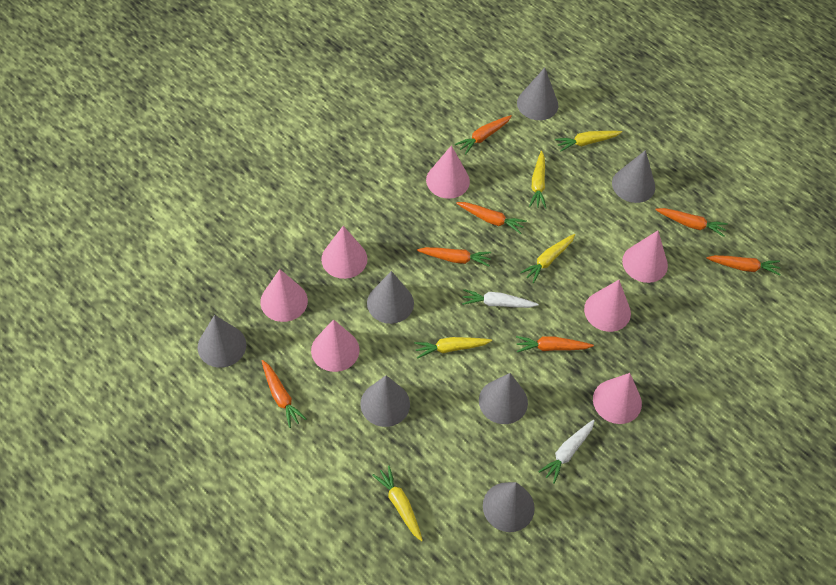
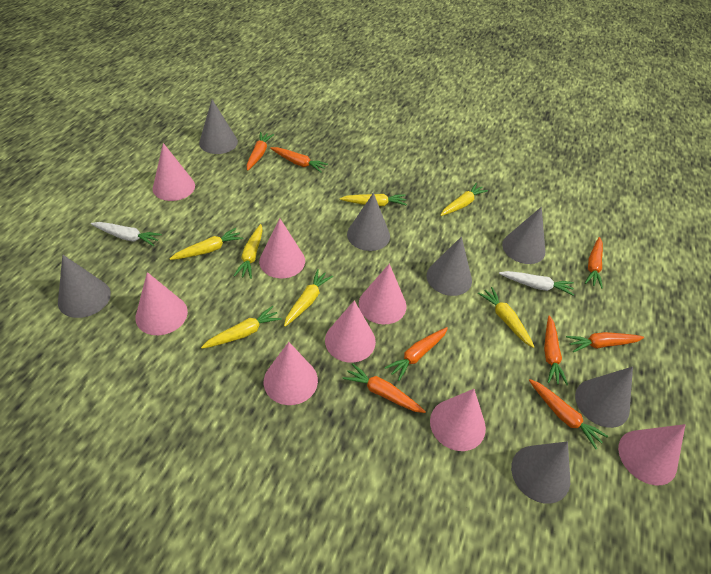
orange carrot: [262,360,307,428] [417,247,491,267] [455,115,512,155] [456,202,527,234] [516,336,594,352] [655,208,728,237] [706,255,781,275] = 7 -> [247,132,274,171] [270,147,328,172] [342,363,426,413] [384,327,448,381] [529,379,608,449] [544,316,568,385] [566,332,644,352] [585,237,603,289] = 8
pink cone: [260,269,308,322] [311,319,360,372] [321,226,368,279] [426,145,470,199] [584,280,631,332] [593,373,642,424] [622,231,668,283] = 7 -> [135,272,188,335] [153,143,195,201] [259,219,305,278] [264,342,318,405] [325,301,376,363] [359,264,406,324] [430,389,486,451] [618,424,686,485] = 8
yellow carrot: [372,466,423,541] [414,337,492,359] [520,234,575,283] [529,151,546,209] [555,131,622,152] = 5 -> [169,228,243,260] [201,306,282,349] [234,224,263,279] [284,269,333,327] [340,194,407,206] [440,183,488,216] [478,287,534,348] = 7

